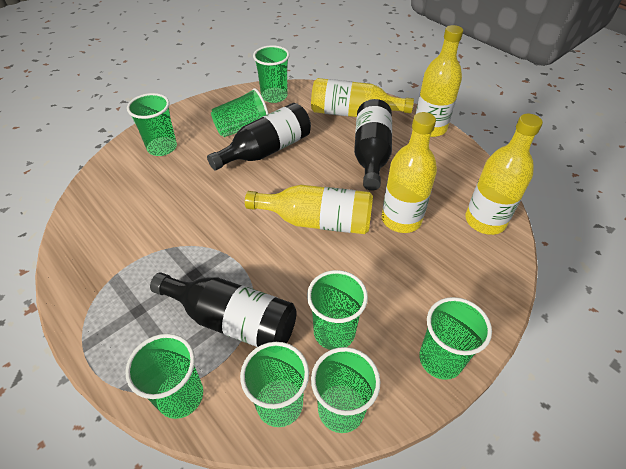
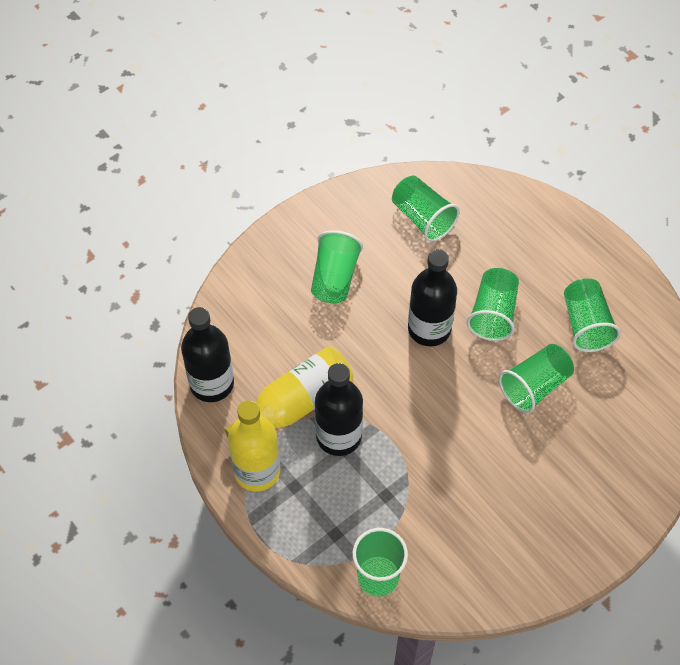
green cup: [125,334,203,419] [127,93,177,156] [211,88,269,137] [240,342,309,427] [253,45,290,103] [307,270,368,350] [311,347,381,433] [419,297,492,380] = 8 -> [311,230,363,303] [352,528,408,597] [392,176,460,242] [467,268,519,341] [499,344,574,413] [564,278,621,352] = 6
yellow bottle: [245,185,373,234] [311,78,414,117] [382,112,437,233] [415,25,463,137] [465,114,543,235] = 5 -> [225,346,353,437] [228,400,280,492] = 2

